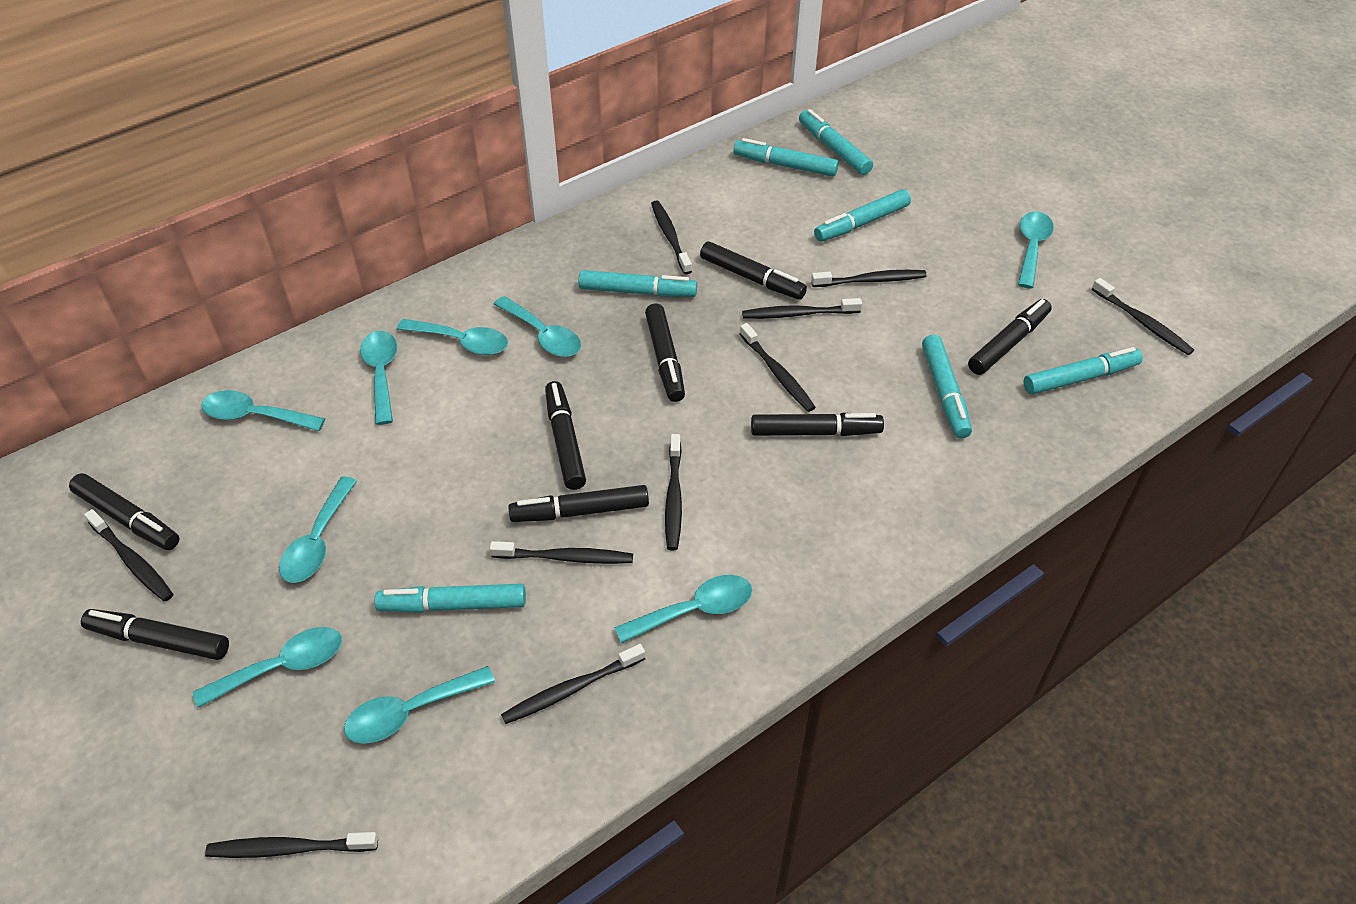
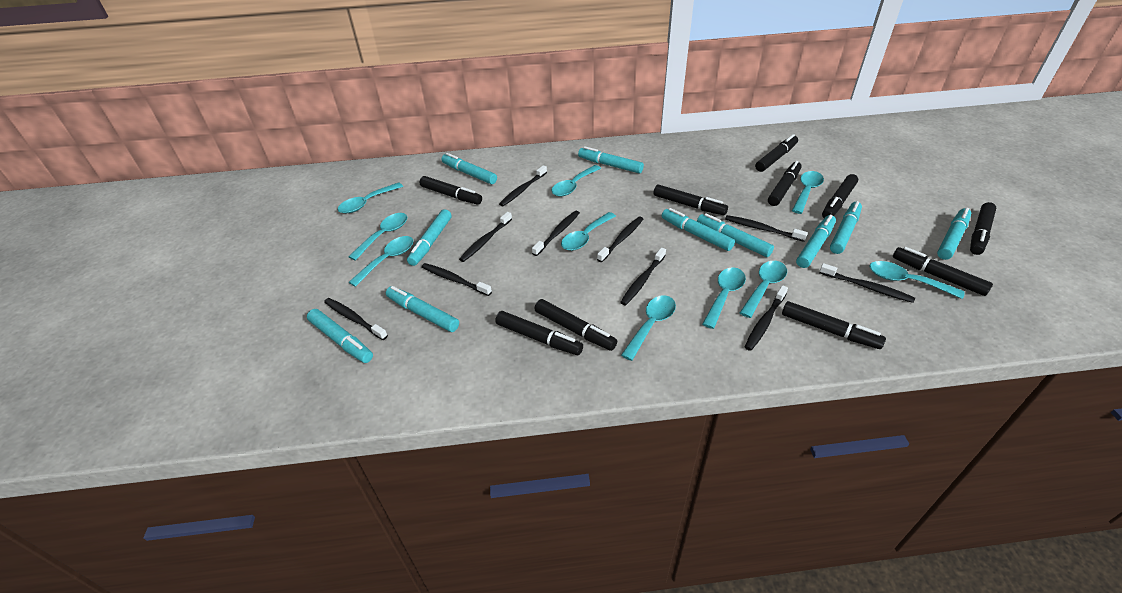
black marker: [69,473,180,550] [81,609,229,660] [508,485,649,522] [545,381,586,490] [645,304,685,402] [700,242,807,300] [751,413,884,436] [968,299,1052,375] = 8 -> [420,176,482,204] [495,311,583,355] [535,299,617,351] [654,184,728,215] [755,134,798,172] [768,161,802,206] [782,301,886,349] [822,174,858,218] [893,247,993,296] [970,202,996,255] = 10
turquoise marker: [375,584,526,613] [579,270,697,297] [733,138,839,177] [799,109,873,175] [814,189,911,242] [922,335,972,438] [1023,347,1143,395] = 7 -> [307,309,373,363] [386,286,459,332] [407,209,452,266] [441,153,497,184] [578,146,644,174] [662,208,735,251] [697,213,774,257] [796,215,836,268] [830,201,862,254] [937,208,971,260] = 10
turquoise spoon: [193,627,342,708] [201,390,325,431] [279,477,357,583] [344,666,495,744] [360,331,397,425] [397,319,508,355] [494,296,581,357] [614,575,752,643] [1018,211,1054,289] = 9 -> [338,182,403,213] [348,213,407,261] [349,236,413,287] [552,165,601,196] [561,212,616,251] [621,295,676,361] [702,267,746,329] [740,261,787,318] [792,171,824,214] [869,261,965,299] = 10

